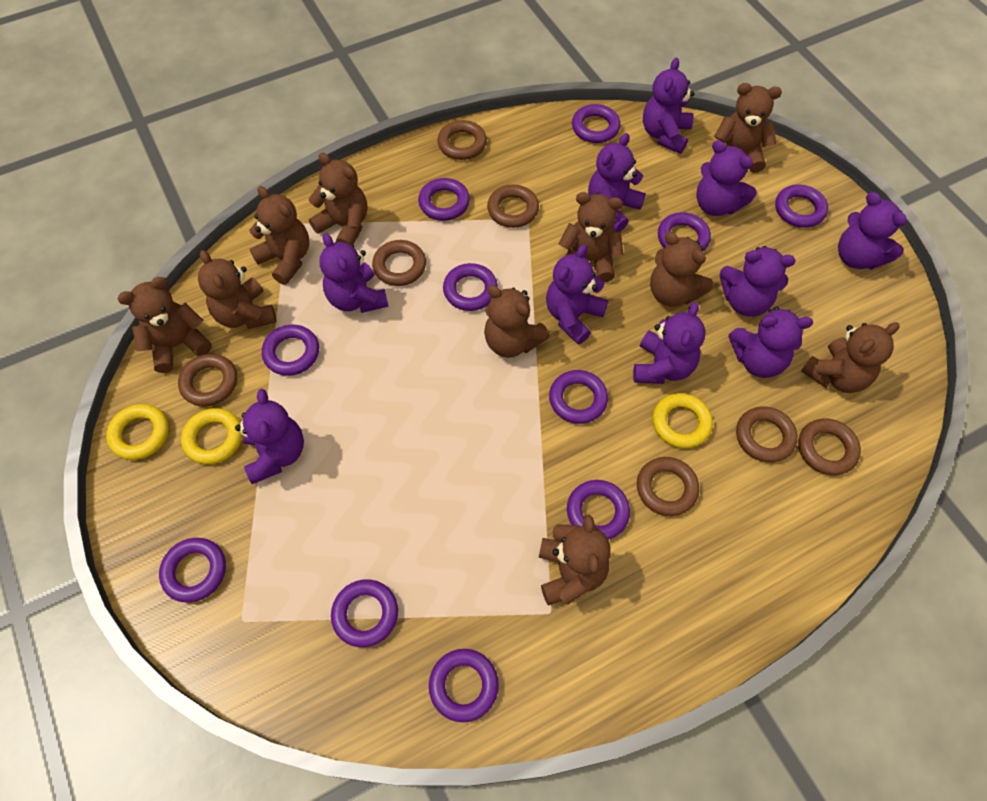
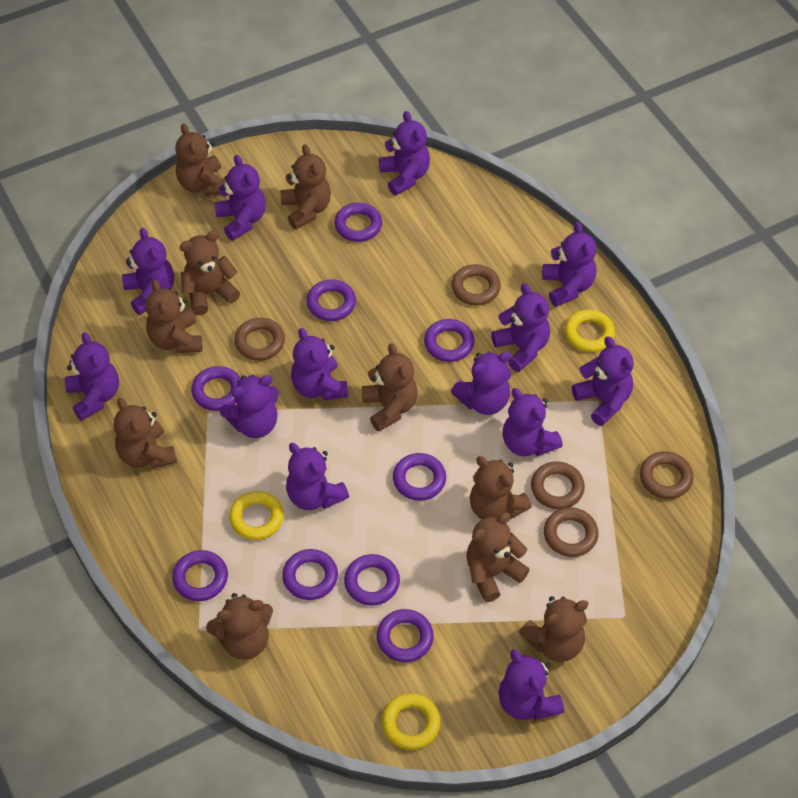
brown ring: [178,354,237,407] [372,240,426,286] [437,120,487,160] [487,185,539,228] [637,457,699,516] [736,406,798,463] [798,418,861,475] = 7 -> [234,318,285,361] [451,264,501,306] [531,461,585,509] [544,507,599,557] [640,451,693,499] = 5
purple ring: [159,538,226,602] [262,324,319,376] [331,579,398,647] [418,178,470,221] [429,649,499,722] [443,263,498,311] [549,370,608,424] [567,480,630,539] [572,104,620,143] [658,212,711,252] [775,184,828,228] = 11 -> [172,550,228,601] [191,366,241,411] [282,549,338,600] [306,279,356,321] [334,203,382,242] [344,554,400,605] [377,609,434,662] [393,453,446,501] [424,319,475,362] = 9
purple teddy bear: [235,389,304,484] [320,233,389,313] [546,244,608,344] [588,133,646,232] [633,302,705,384] [643,58,695,154] [696,140,756,216] [720,246,795,317] [728,306,813,378] [838,192,907,270] = 10 -> [65,332,119,421] [122,228,174,315] [214,155,266,241] [220,375,279,438] [286,443,349,510] [291,328,348,401] [379,111,430,195] [451,352,511,415] [491,283,550,372] [498,649,564,720] [503,388,563,456] [542,222,596,307] [572,336,634,426] = 13

